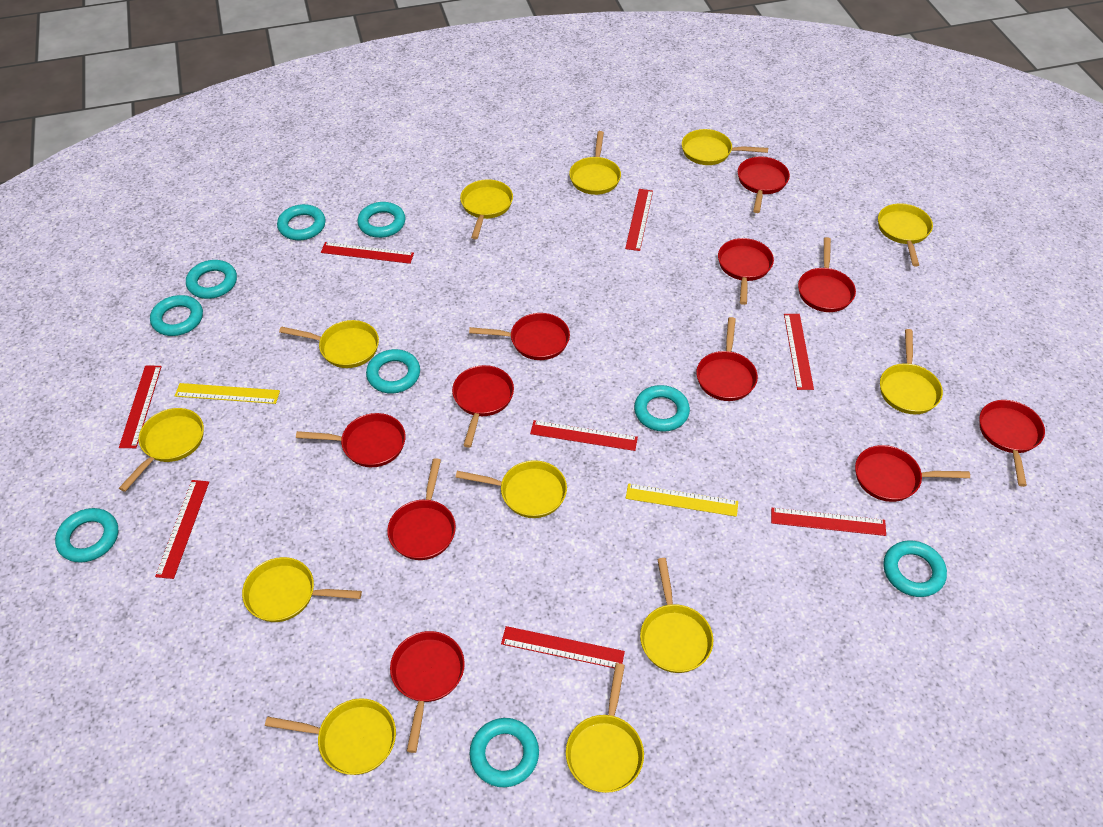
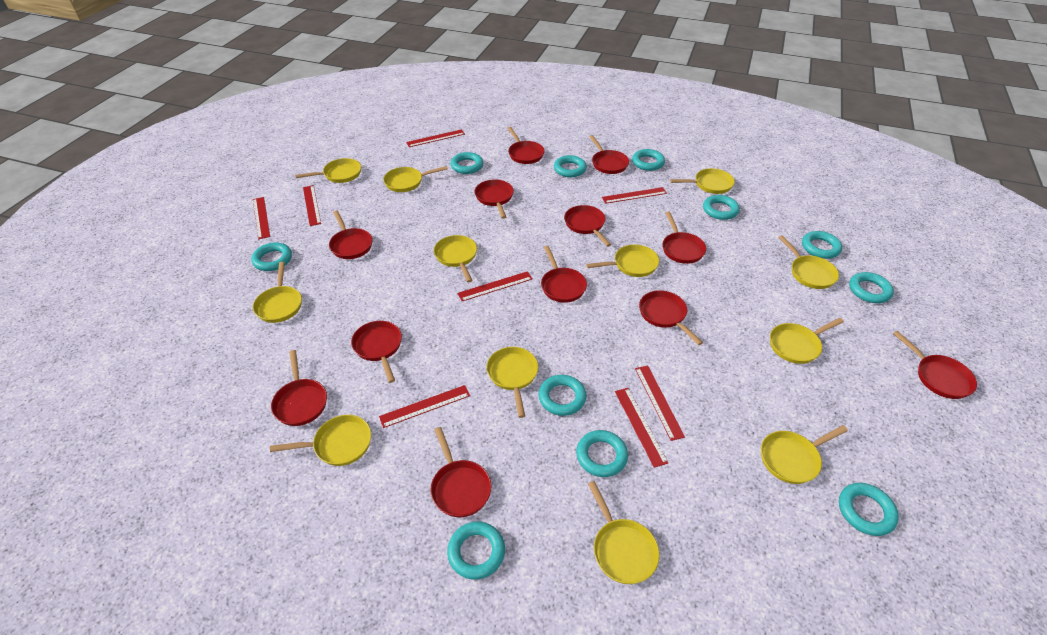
red pan: [296,413,406,467] [387,458,456,560] [390,631,465,753] [452,365,514,448] [469,313,570,360] [696,317,758,401] [718,238,774,305] [738,157,790,213] [798,237,856,312] [855,445,970,502] [980,400,1045,487] = 11 -> [271,350,327,426] [329,211,373,259] [351,321,402,383] [430,427,491,517] [474,179,514,219] [507,127,545,164] [541,246,587,303] [564,205,611,247] [589,135,629,174] [639,290,703,345] [663,211,706,264] [893,331,977,399] = 12
turquoise ring: [55,508,118,563] [150,295,203,336] [186,260,237,299] [277,204,326,240] [357,202,405,238] [366,349,420,393] [469,718,539,787] [634,385,690,432] [883,540,947,597] = 9 -> [251,242,292,271] [447,522,505,580] [450,152,483,174] [539,375,586,416] [554,155,587,177] [576,430,628,477] [632,149,665,171] [703,195,740,220] [802,231,842,259] [839,483,899,536] [849,272,894,303] = 11
yellow ruler: [175,383,280,404] [626,484,738,517] = 2 -> none = 0

